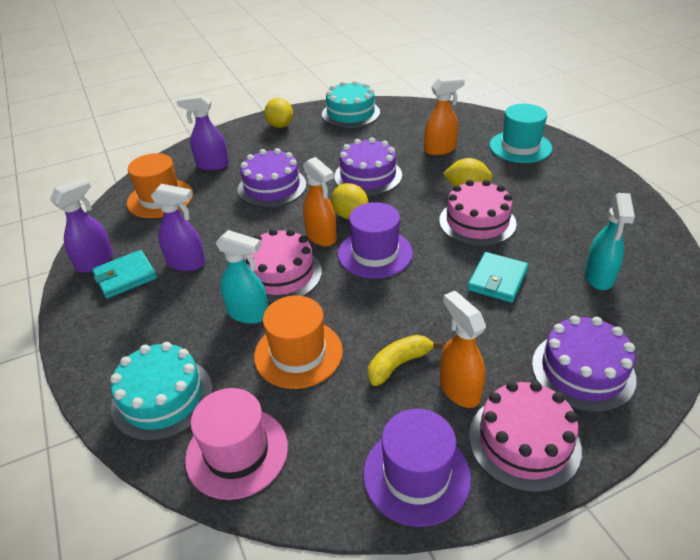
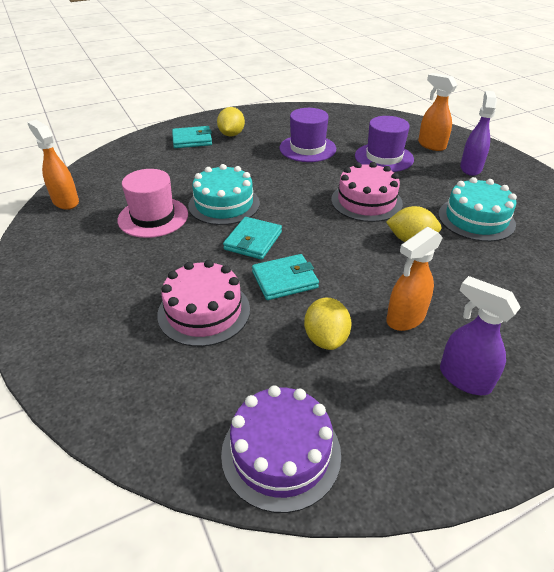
orange hat: [127,153,193,218] [254,296,343,389] = 2 -> none = 0
pink cake: [244,229,322,303] [439,180,516,246] [469,381,582,493] = 3 -> [157,260,250,347] [331,162,403,222] = 2
purple cake: [238,148,306,207] [334,137,402,195] [532,316,637,413] = 3 -> [221,385,341,513] = 1
purple spray bottle: [50,177,114,273] [151,184,206,271] [177,94,229,171] = 3 -> [440,276,521,395] [460,91,497,176] = 2
turquoise hat: [489,104,552,163] = 1 -> none = 0
turquoise spray bottle: [216,230,268,324] [585,193,635,290] = 2 -> none = 0
turquoise wallet: [92,250,157,299] [468,252,528,303] = 2 -> [172,126,212,148] [223,217,282,260] [252,254,319,300] = 3
yellow banana: [368,335,443,386] = 1 -> none = 0

